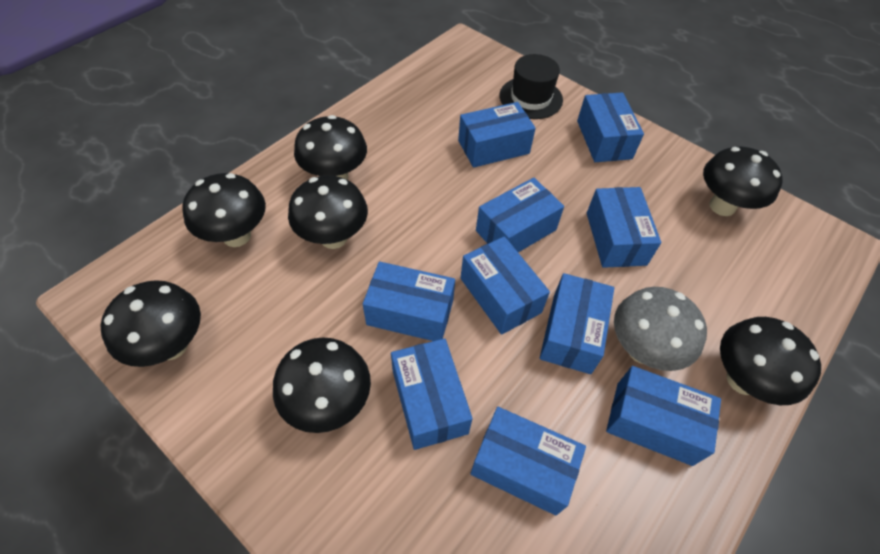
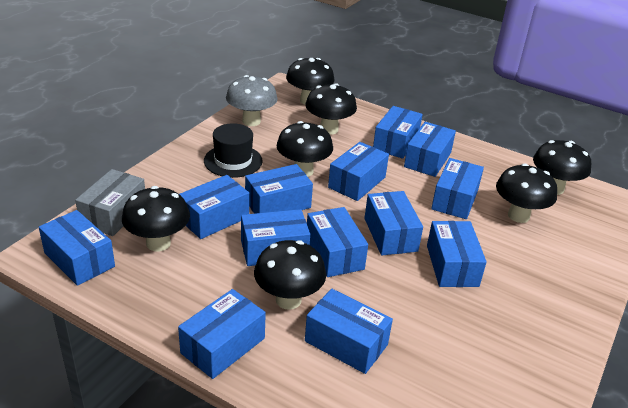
blue box: [363,262,455,341] [391,338,473,450] [458,102,536,168] [461,236,550,335] [470,407,586,516] [476,178,564,252] [540,273,614,374] [577,92,644,162] [587,187,661,268] [606,366,721,466] = 10 -> [39,210,115,286] [178,289,266,379] [180,175,249,239] [241,209,310,266] [245,164,313,214] [305,289,393,374] [307,207,368,277] [328,142,389,201] [364,191,423,255] [373,106,423,159] [404,122,456,177] [427,221,487,287] [431,158,484,219] = 13
grey box: none = 0 -> [75,169,145,236] = 1

